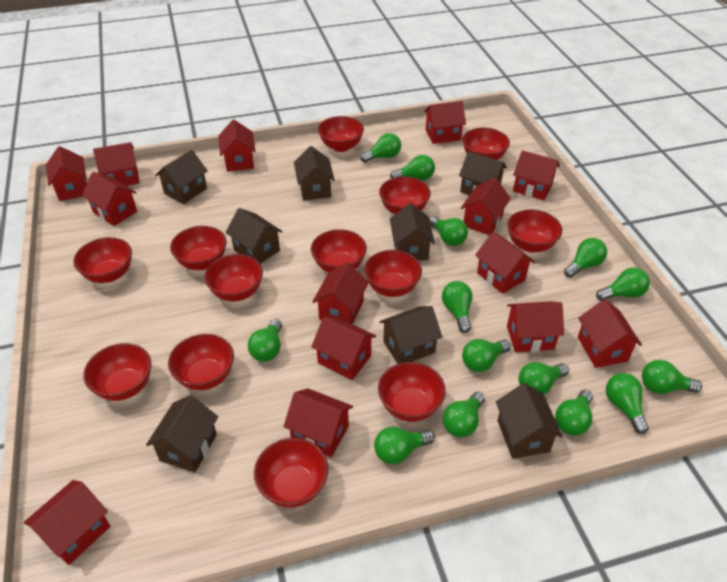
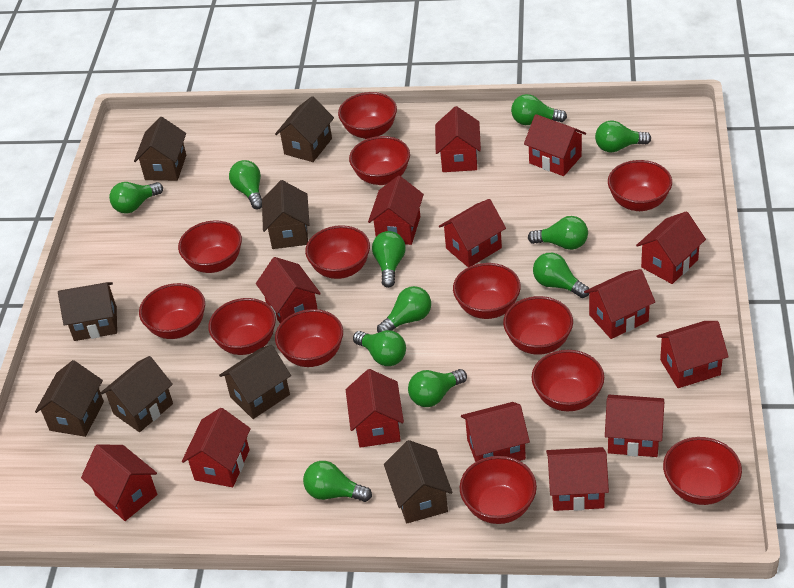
green light bulb: [248,319,282,362] [360,133,401,163] [374,427,435,464] [390,155,435,180] [430,216,468,246] [442,281,472,333] [443,392,485,437] [462,339,511,372] [519,362,569,395] [555,390,593,435] [564,238,607,278] [596,268,650,301] [606,373,649,434] [642,360,702,394] = 14 -> [109,182,163,214] [229,160,262,209] [303,461,372,502] [353,330,406,366] [372,231,406,288] [377,286,431,333] [408,369,467,407] [511,94,567,125] [528,216,588,250] [533,253,589,298] [595,121,651,153] = 11

